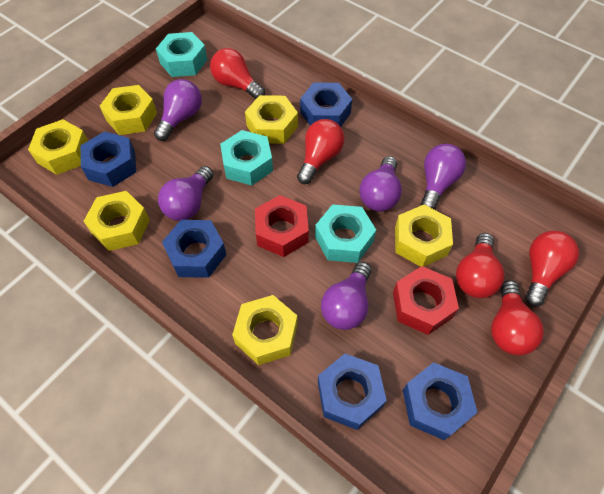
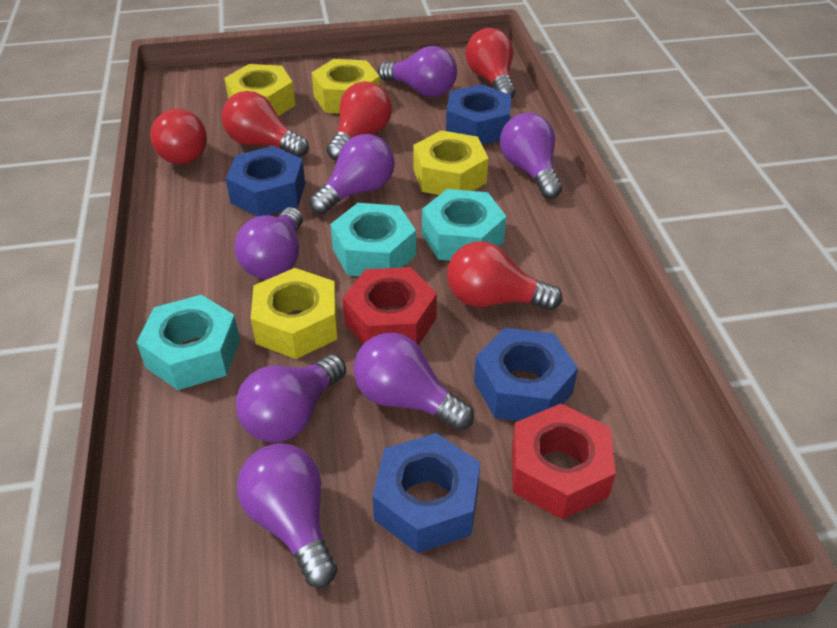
blue nut: [81,131,136,187] [162,220,227,278] [300,82,352,127] [318,354,387,430] [403,362,477,440] = 5 -> [226,146,305,217] [372,433,481,553] [446,84,511,145] [474,328,578,421] = 4
purple light bulb: [154,79,202,141] [158,166,214,221] [321,262,371,330] [359,156,402,212] [421,144,466,210] = 5 -> [235,207,303,279] [236,354,346,443] [237,443,337,588] [309,134,395,214] [354,333,474,431] [378,46,457,97] [500,113,562,199] = 7
yellow nut: [28,119,88,175] [83,191,150,251] [100,85,157,135] [232,295,298,365] [245,95,298,144] [395,205,453,267] = 6 -> [225,64,295,116] [251,268,337,359] [311,59,380,114] [413,130,488,195] = 4

